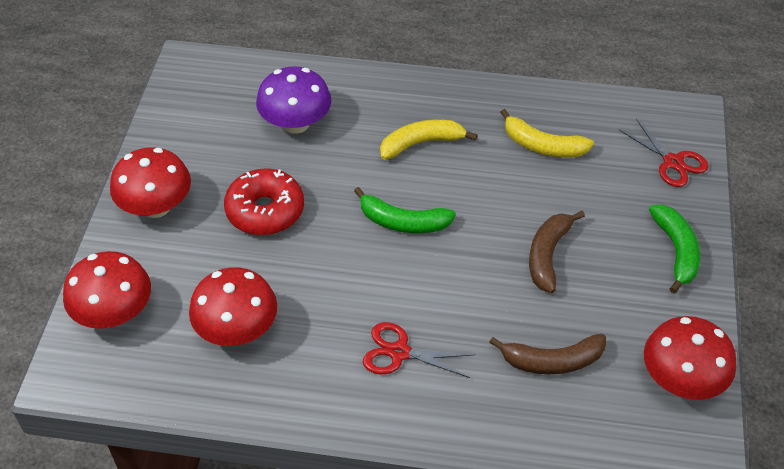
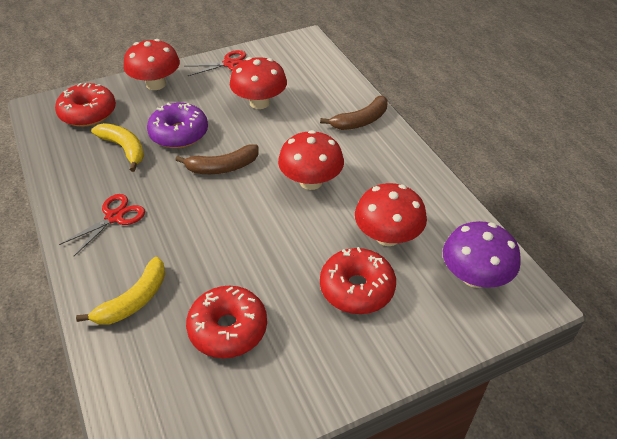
green banana: [354,187,456,233] [649,205,700,293] = 2 -> none = 0
purple donut: none = 0 -> [147,103,208,148] = 1
red donut: [224,168,304,235] = 1 -> [55,83,116,127] [186,286,267,358] [320,247,396,314] = 3

